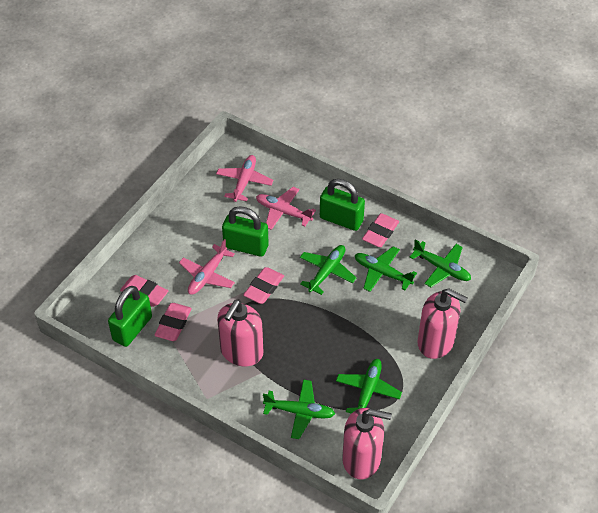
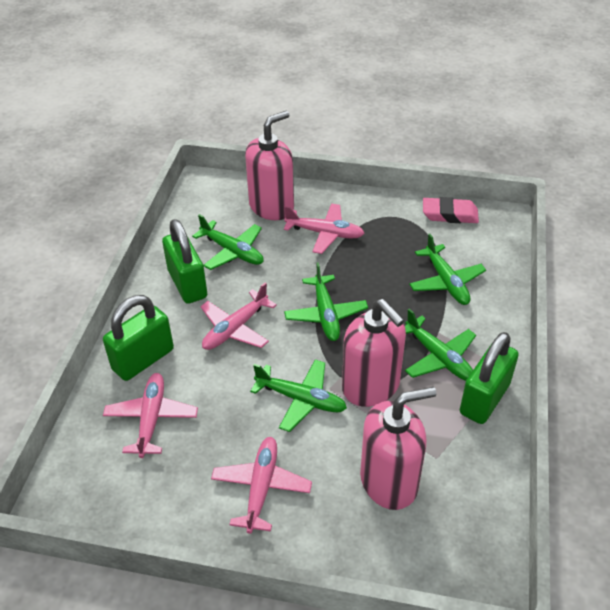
pink eraser: [120,275,168,307] [154,303,192,341] [243,267,284,304] [362,213,399,247] = 4 -> [423,197,479,223] = 1
pink plane: [179,239,235,295] [216,155,274,202] [256,187,316,230] = 3 -> [103,373,198,458] [200,282,277,350] [211,437,312,534] [284,203,365,254] = 4

